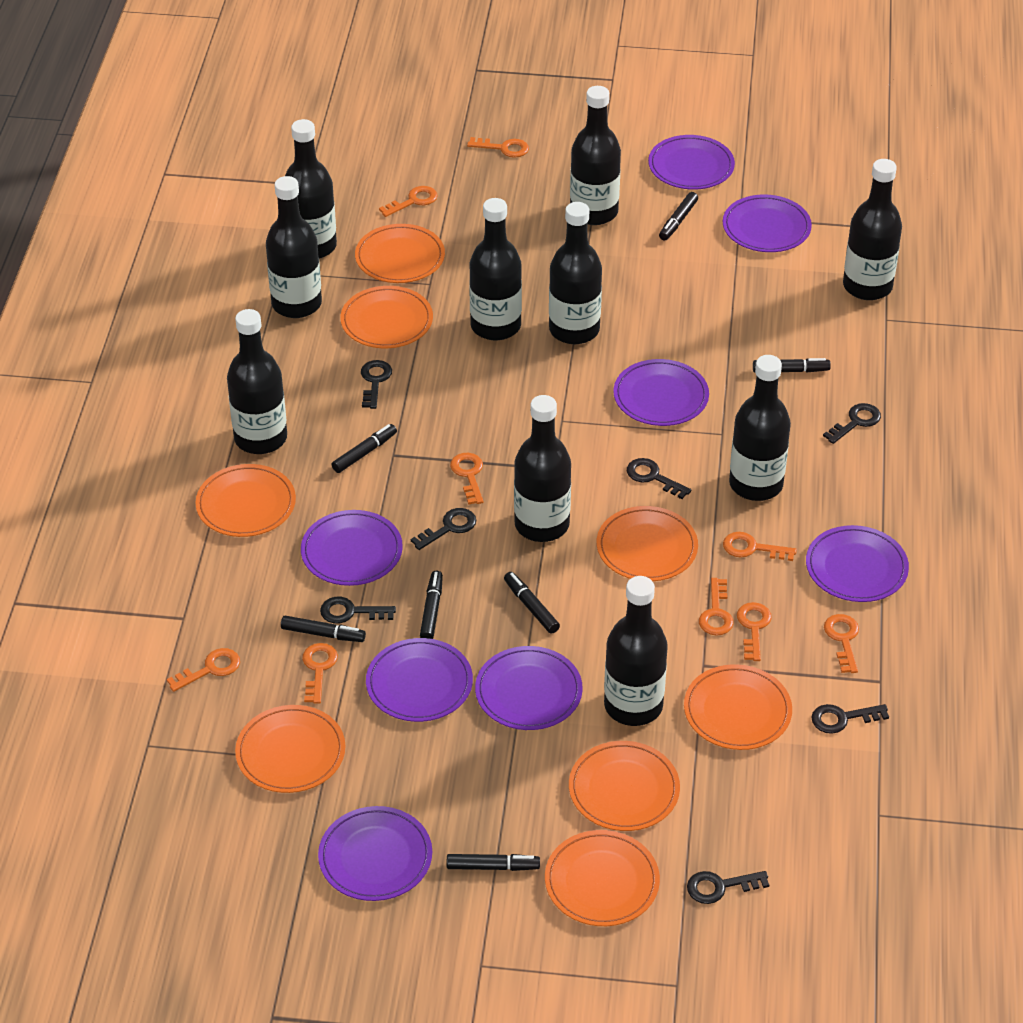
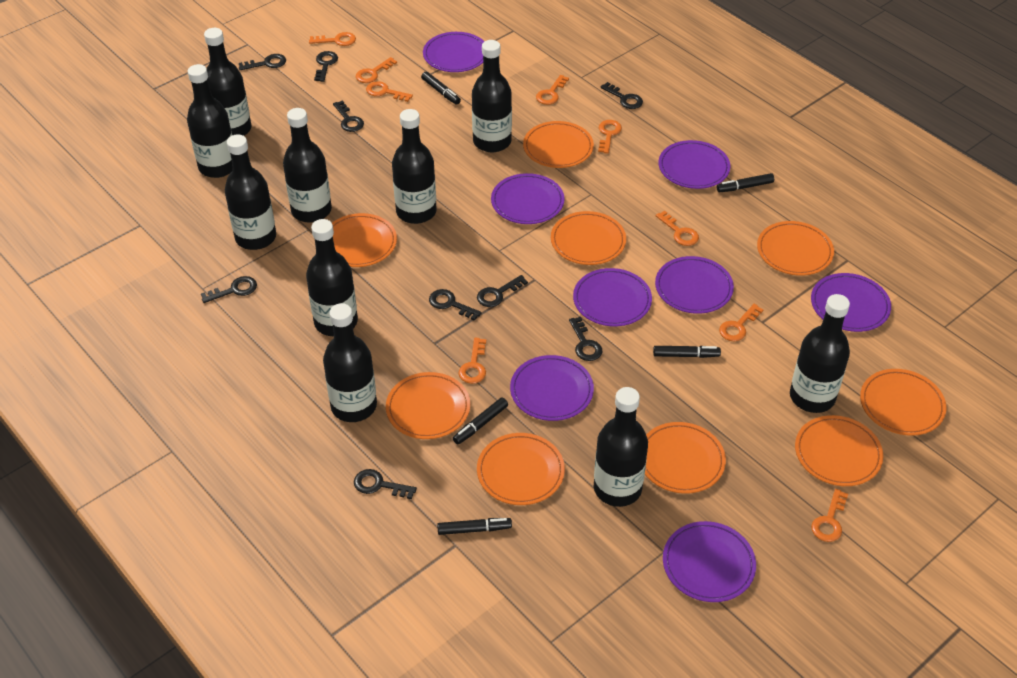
black key: [320,597,396,624] [361,360,392,409] [411,508,476,550] [627,458,691,499] [687,871,769,904] [811,704,889,734] [823,403,881,444] = 7 -> [201,276,257,303] [239,54,286,70] [314,51,338,82] [333,100,364,132] [354,469,417,499] [429,289,482,321] [477,275,528,307] [569,317,602,361] [600,82,643,109] = 9
black marker: [281,616,366,642] [332,424,397,473] [420,571,443,639] [447,854,540,871] [504,572,560,633] [659,192,698,241] [753,358,831,373] = 7 -> [421,72,461,105] [437,518,512,535] [453,397,508,444] [653,346,721,358] [717,173,774,192] = 5
orange plate: [195,464,296,537] [235,705,346,793] [340,286,433,348] [355,224,445,283] [545,830,660,926] [569,741,680,831] [597,506,698,581] [684,664,792,750] = 8 -> [332,213,397,267] [386,372,470,439] [477,433,565,505] [523,121,594,168] [551,211,626,265] [645,422,726,494] [757,221,834,276] [795,415,883,486] [860,369,946,436] = 9

